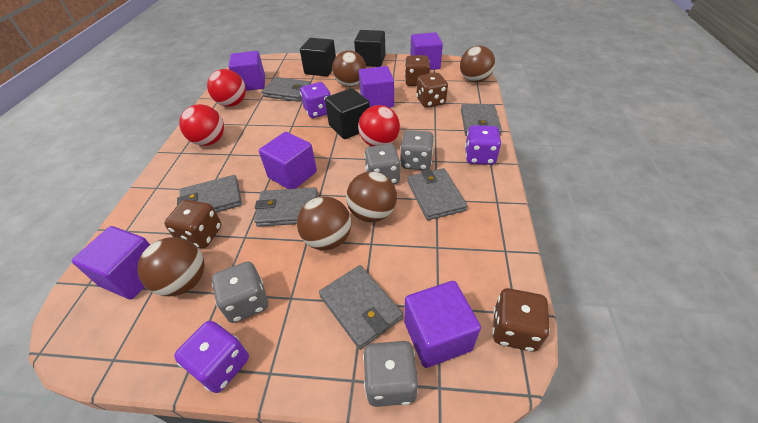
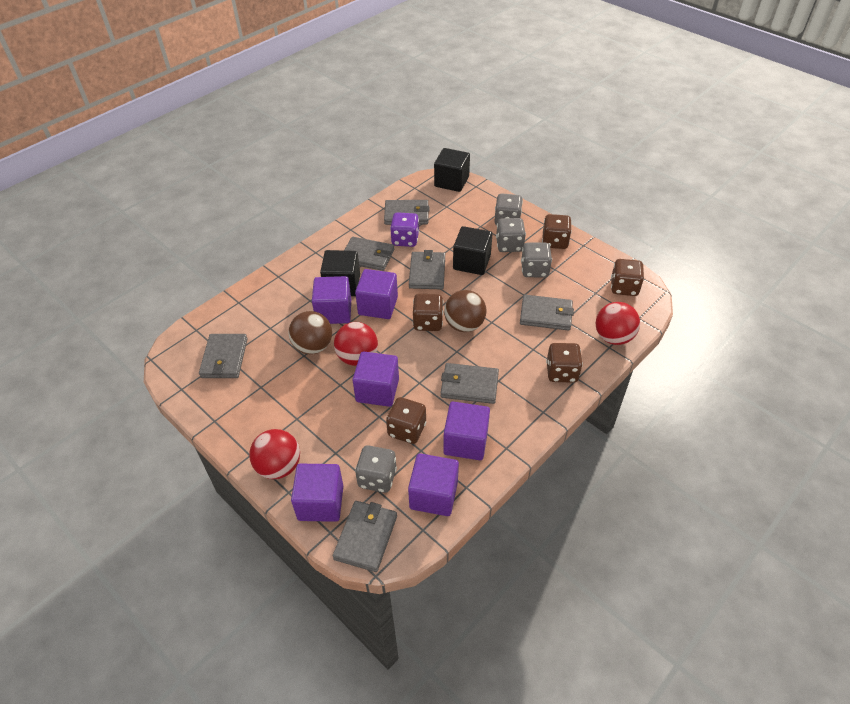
brown ball: [137,237,204,296] [297,196,351,250] [332,50,366,87] [346,171,397,222] [460,46,495,82] = 5 -> [288,311,332,354] [444,290,486,332] = 2
brown dice: [164,200,221,248] [405,55,430,86] [416,73,448,108] [492,288,550,352] = 4 -> [386,397,426,444] [413,294,443,331] [542,214,572,249] [546,343,583,383] [611,259,644,296] = 5
grey wallet: [177,175,242,213] [254,187,318,227] [262,77,311,102] [319,265,403,350] [407,168,468,220] [461,104,502,136] = 6 -> [199,334,247,378] [333,501,397,572] [345,237,394,271] [384,200,429,225] [409,250,445,289] [441,363,499,404] [520,295,574,331] = 7
purple dice: [174,321,249,393] [300,82,331,118] [465,125,501,165] = 3 -> [390,212,419,247] = 1

